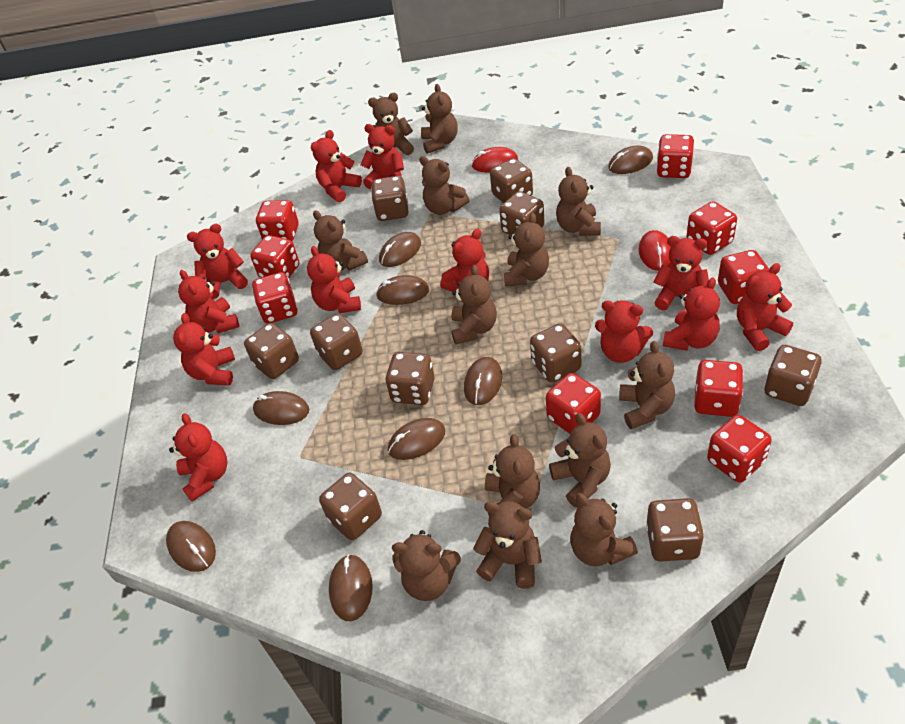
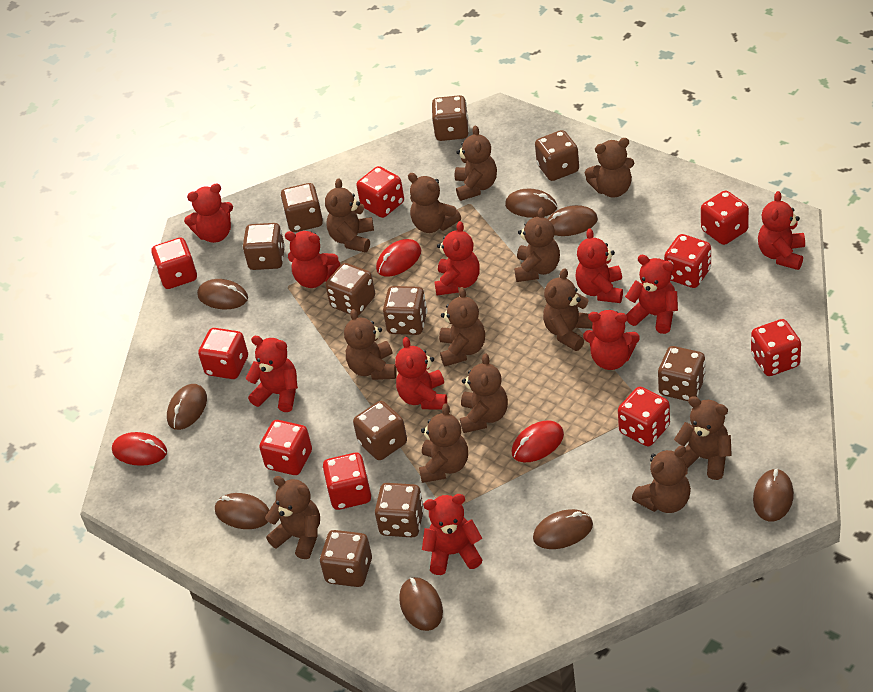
red mouse: [471,147,518,172] [639,230,671,271] = 2 -> [112,432,167,466] [376,239,421,277] [512,420,564,462] = 3
red teddy bear: [169,413,227,502] [173,313,235,386] [178,270,240,333] [187,224,248,299] [307,246,361,313] [311,130,362,202] [360,124,404,189] [440,229,489,292] [595,301,653,363] [654,236,709,310] [663,277,720,351] [737,263,793,351] = 12 -> [184,184,233,243] [245,336,298,412] [285,231,340,288] [395,337,447,410] [422,494,482,575] [434,221,480,295] [575,228,623,303] [583,310,640,370] [625,255,678,334] [758,191,805,270] = 10

